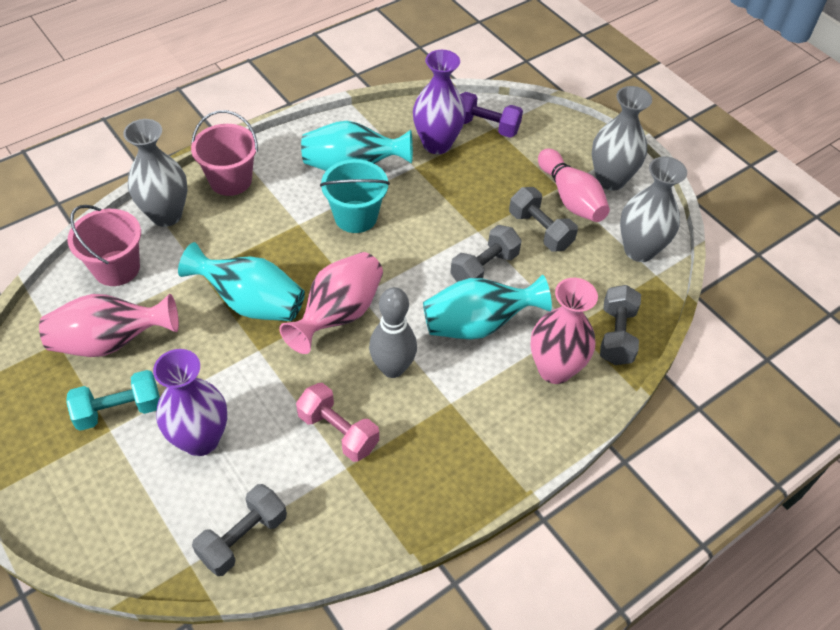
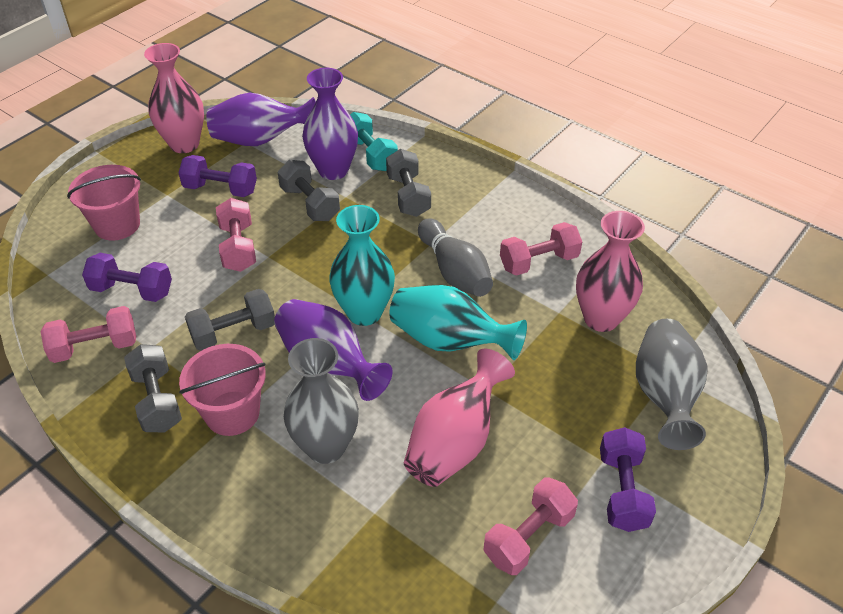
grey vase: [123,119,188,227] [592,86,652,191] [620,157,687,262] = 3 -> [284,338,359,464] [636,319,707,450] = 2
pink bowling pin: [538,148,610,222] = 1 -> none = 0
pink dumbbell: [296,383,379,462] = 1 -> [41,306,136,363] [216,198,256,272] [483,477,578,575] [500,222,582,276] = 4
purple dumbbell: [460,92,523,138] = 1 -> [82,253,172,302] [179,155,257,197] [600,427,656,532] = 3
purple vase: [153,349,227,456] [413,50,466,154] = 2 -> [206,93,316,146] [274,299,393,401] [302,68,358,180] = 3
turquoise bucket: [320,159,390,233] = 1 -> none = 0
turquoise vase: [178,242,305,321] [301,121,413,171] [423,275,552,339] = 3 -> [329,205,395,326] [389,285,527,360] = 2

